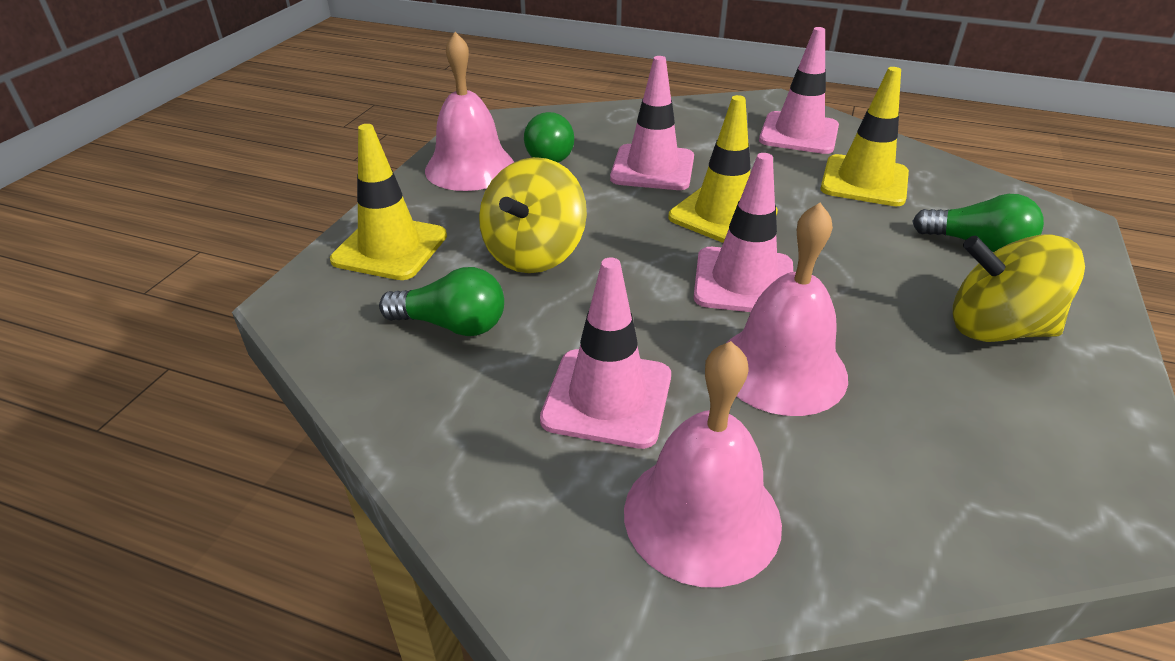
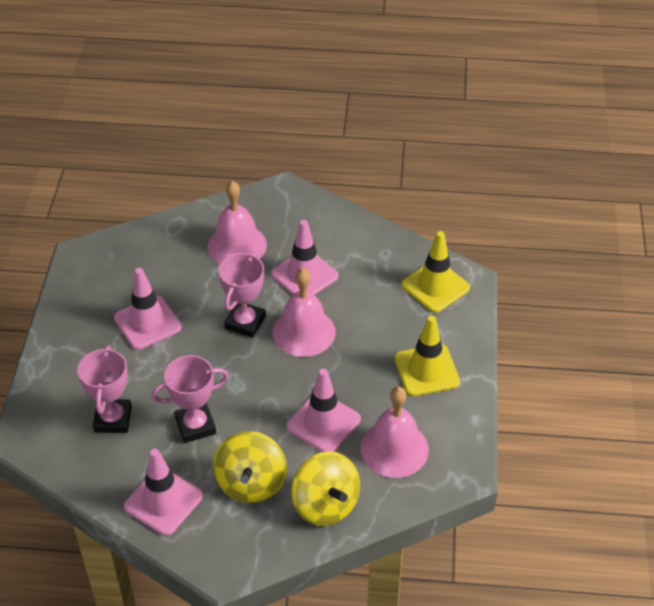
green light bulb: [379,267,504,336] [524,112,574,163] [912,194,1044,252] = 3 -> none = 0
pink trophy: none = 0 -> [77,346,132,433] [151,355,229,443] [218,252,266,338] = 3
yellow traffic cone: [330,124,447,280] [668,95,778,243] [821,67,909,206] = 3 -> [394,316,460,396] [401,231,470,313] = 2

